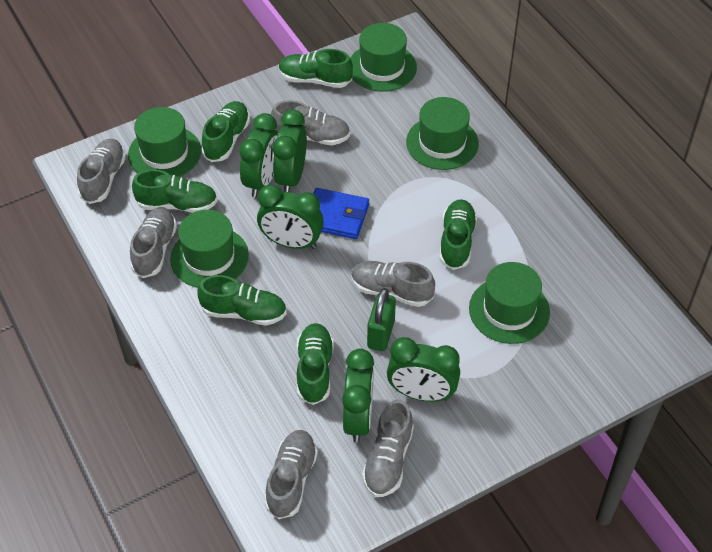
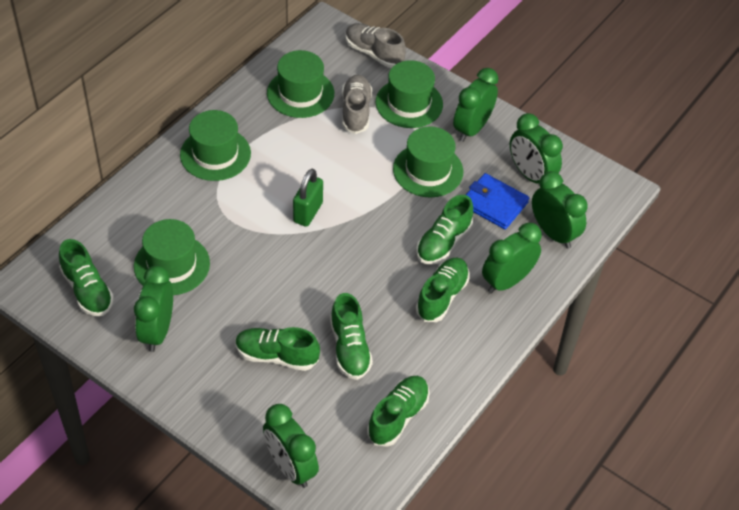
green clock: [239,113,278,197] [257,184,324,249] [273,109,307,192] [342,349,374,442] [387,337,460,402] = 5 -> [134,265,173,352] [263,404,319,488] [453,68,498,142] [482,223,542,294] [510,113,563,184] [532,171,588,248] = 6
grey shoe: [77,139,126,204] [130,207,177,278] [265,430,318,519] [271,100,350,145] [351,261,435,307] [362,400,414,497] = 6 -> [342,75,372,134] [346,23,406,68] = 2

